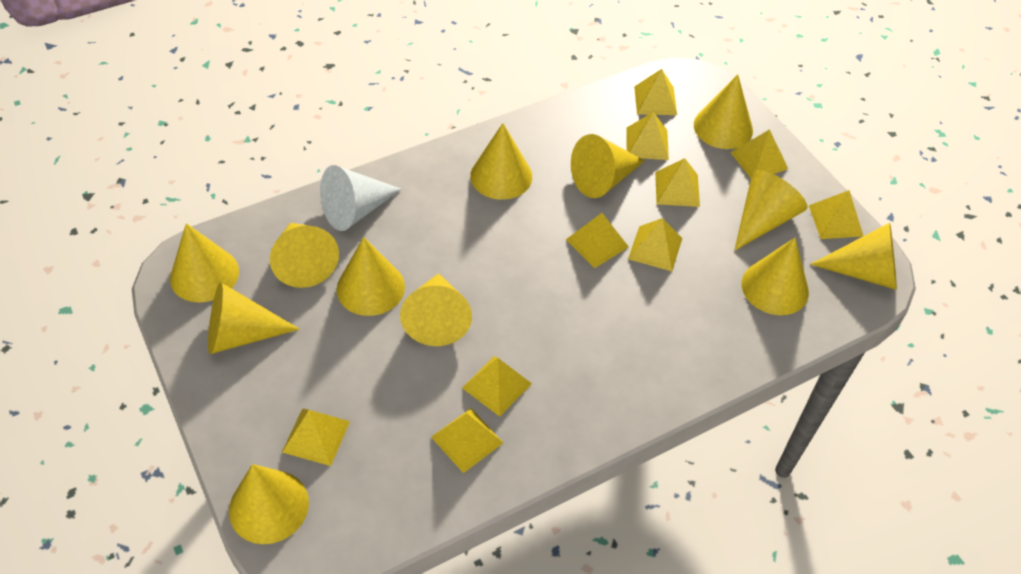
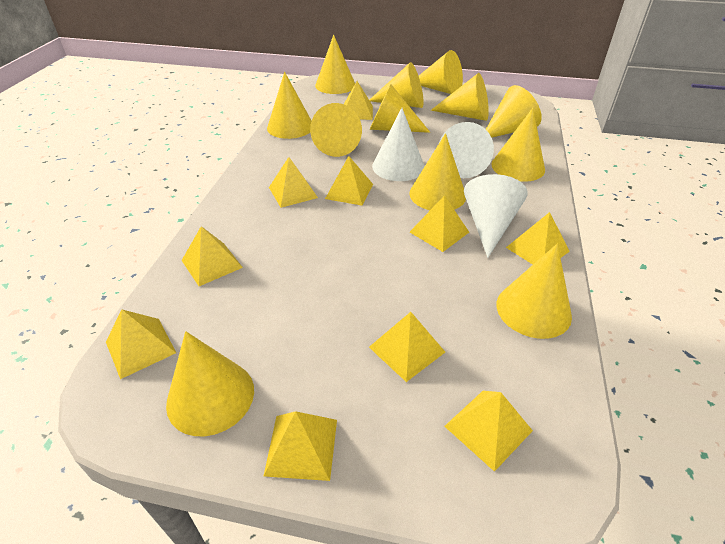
white cone: [320,165,402,231] = 1 -> [372,108,425,181] [439,122,494,178] [464,174,528,258] = 3

